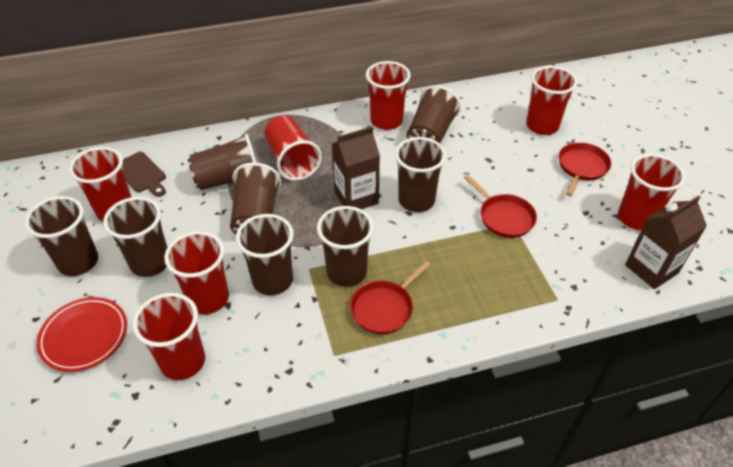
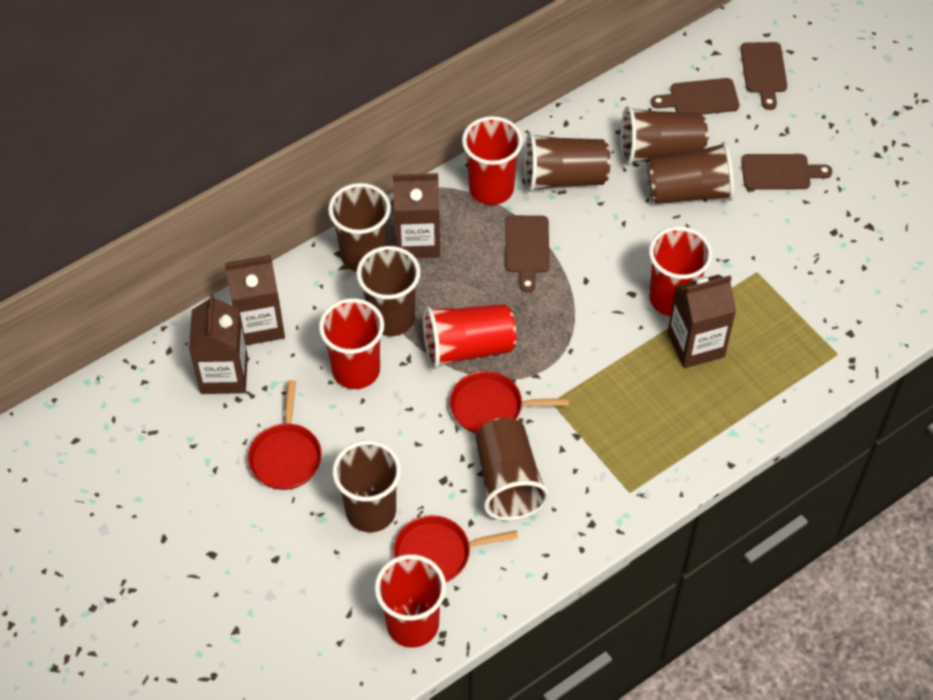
brown carton: [332,127,380,209] [625,195,707,289] = 2 -> [189,293,248,394] [225,255,285,345] [393,173,440,258] [668,275,736,368] = 4
brown cup: [25,196,98,276] [103,197,168,277] [188,134,257,190] [230,163,282,234] [236,214,294,295] [317,206,374,287] [395,137,446,212] [407,85,461,143] = 8 -> [328,183,391,272] [332,440,401,532] [356,246,421,336] [476,418,550,521] [524,133,610,192] [620,106,708,165] [647,142,734,204] = 7
brown cutting board: [122,152,166,197] = 1 -> [505,215,550,293] [651,78,739,115] [740,42,787,110] [741,154,832,190] = 4
red cup: [69,147,131,222] [133,293,205,380] [164,231,229,314] [265,115,322,181] [366,61,411,130] [526,66,578,135] [618,154,686,230] = 7 -> [319,298,384,389] [375,554,446,648] [423,304,516,369] [462,116,523,205] [649,226,713,316] = 5
red plate: [37,297,127,372] = 1 -> none = 0

